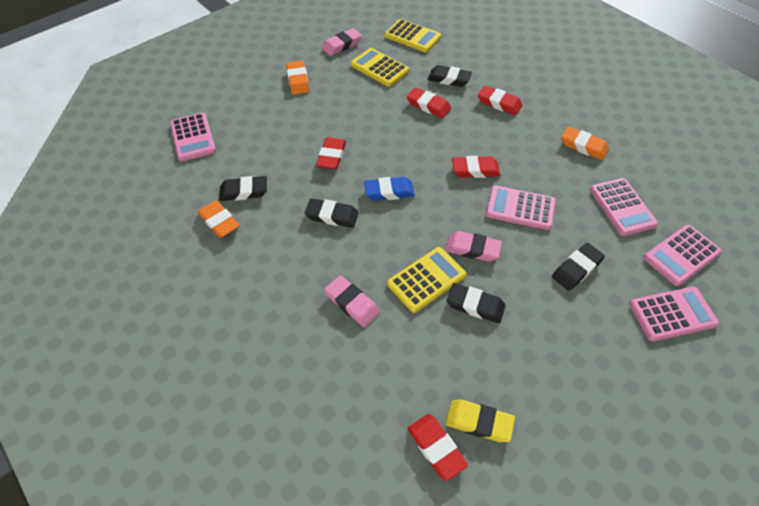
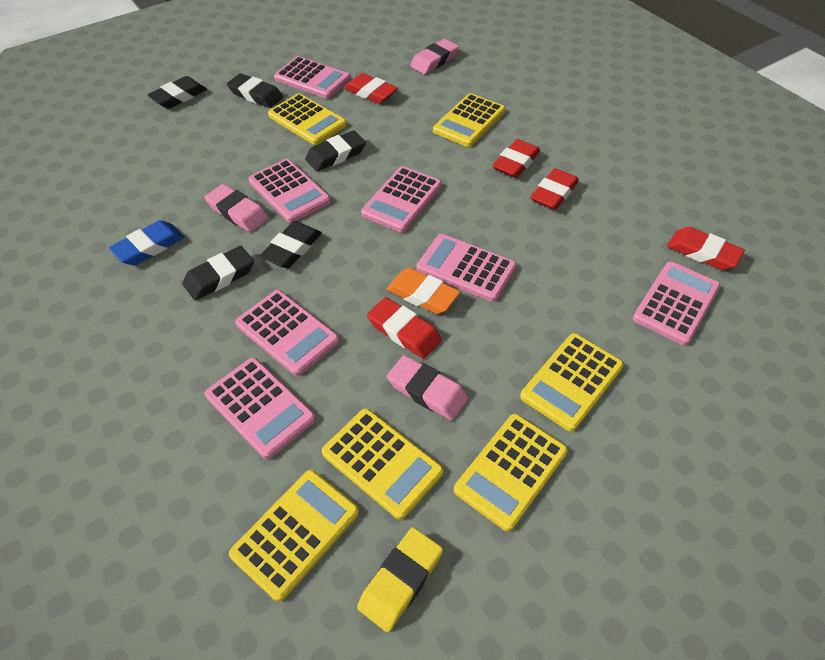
orange eraser: [198,200,240,238] [286,60,310,95] [561,126,609,160] = 3 -> [387,268,460,314] = 1
pink calculator: [170,113,216,161] [486,185,556,230] [590,178,658,236] [629,286,719,342] [643,225,722,286] = 5 -> [205,357,316,459] [235,290,339,376] [248,159,331,223] [274,56,351,99] [361,166,442,232] [417,234,517,302] [633,261,720,345] = 7
yellow calculator: [351,48,409,87] [385,19,441,52] [387,247,466,313] = 3 -> [229,470,359,602] [268,94,347,145] [322,408,443,520] [433,93,506,147] [454,414,568,531] [520,333,624,432] = 6

